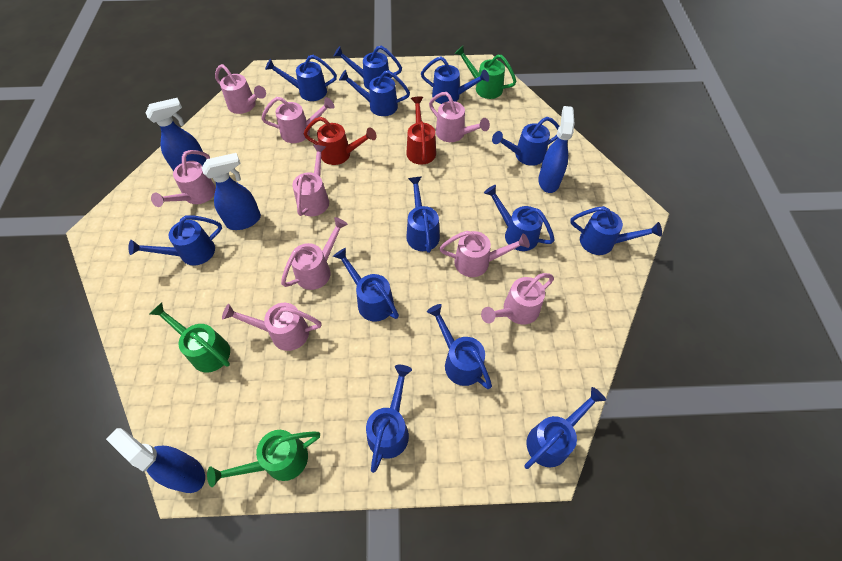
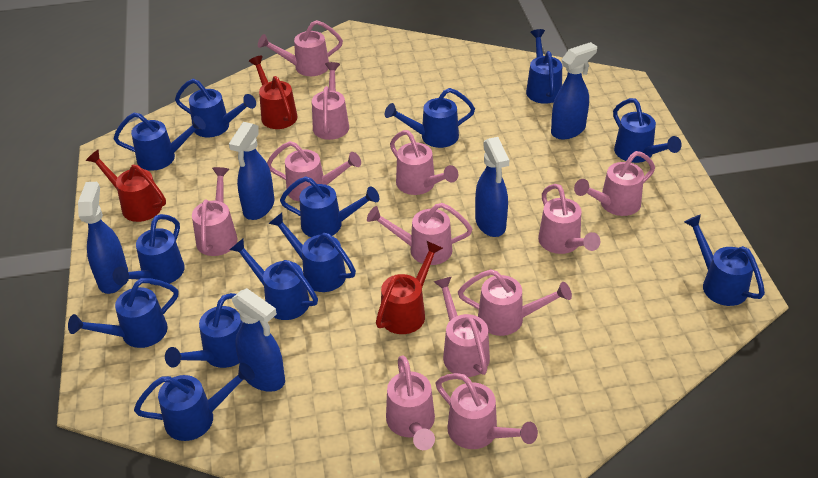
blue spray bottle: [106,428,205,493] [145,98,206,171] [202,153,261,230] [538,106,575,193] = 4 -> [78,182,128,294] [229,122,275,220] [232,288,285,392] [475,137,509,237] [551,42,597,139] = 5
green watering can: [150,302,230,372] [207,430,320,487] [454,46,517,99] = 3 -> none = 0
pink watering can: [151,150,216,207] [215,64,266,114] [222,303,321,351] [261,97,334,143] [281,217,348,290] [292,144,329,216] [429,92,490,142] [439,231,530,277] [481,273,554,325] = 9 -> [192,167,238,256] [258,20,343,76] [267,141,361,202] [312,62,349,140] [367,203,472,265] [386,355,435,450] [390,130,459,195] [434,276,490,377] [436,373,538,449] [458,269,572,336] [538,184,600,254] [574,151,655,216] = 12
red watering can: [304,117,377,165] [406,97,436,165] = 2 -> [86,150,166,222] [249,56,297,129] [376,241,443,334] = 3

